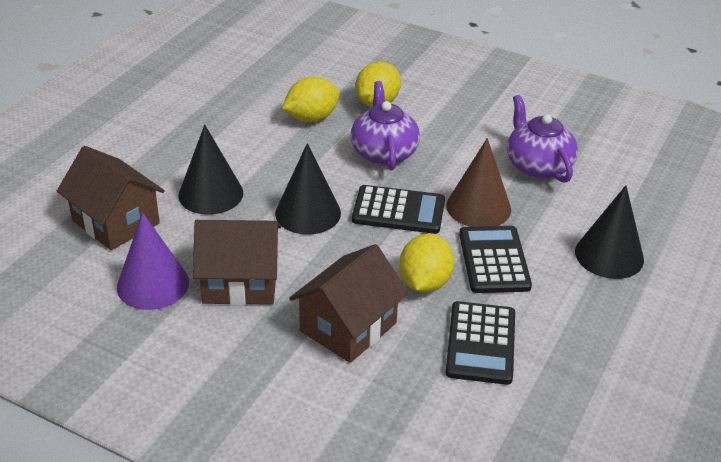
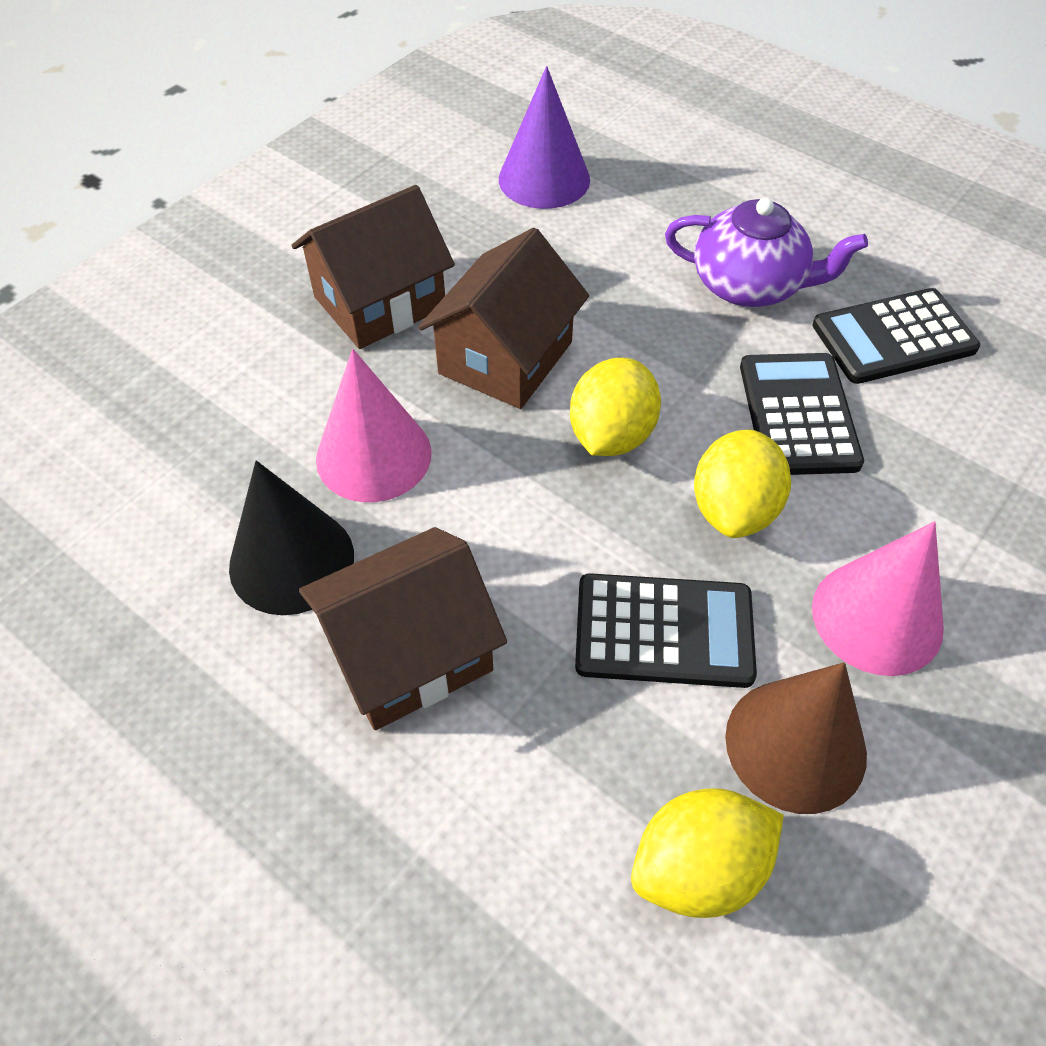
black cone: [178,125,243,215] [275,143,341,235] [575,185,644,279] = 3 -> [229,460,354,615] = 1
pink cone: none = 0 -> [316,349,432,502] [812,521,944,676] = 2
purple teapot: [351,81,420,170] [507,95,578,183] = 2 -> [665,198,868,307] = 1

